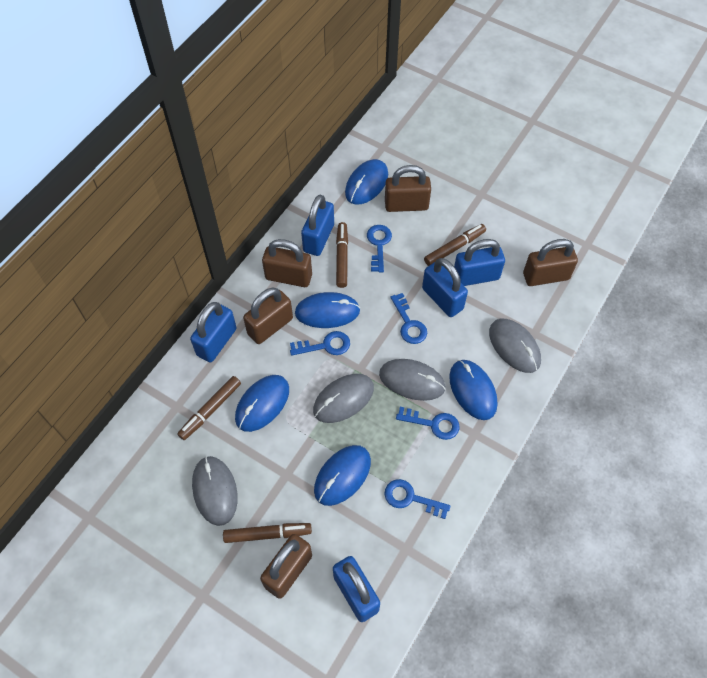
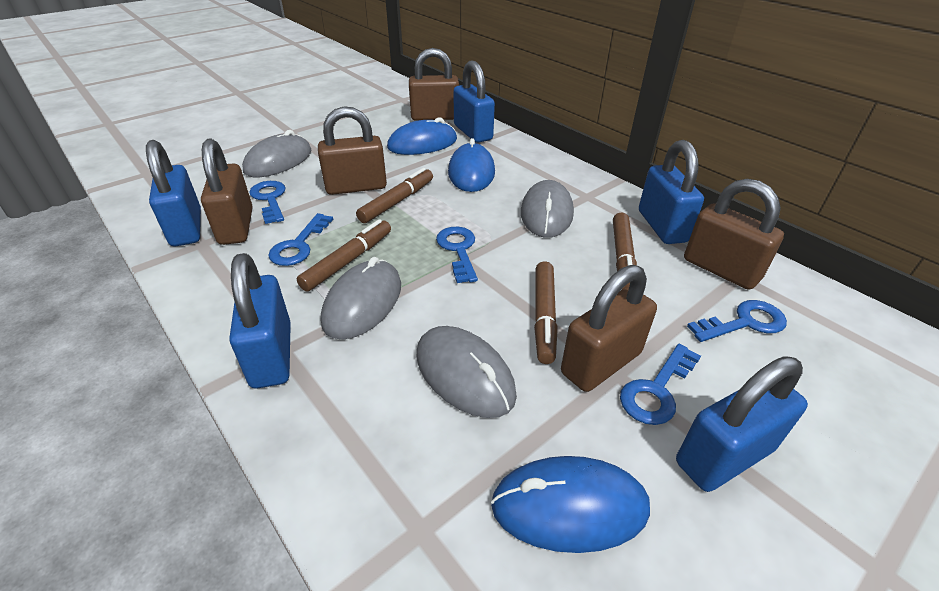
blue mouse: [235,375,289,432] [295,292,360,328] [314,445,371,506] [345,159,388,205] [449,360,497,420] = 5 -> [387,117,457,155] [448,138,495,192] [491,456,650,553] = 3

